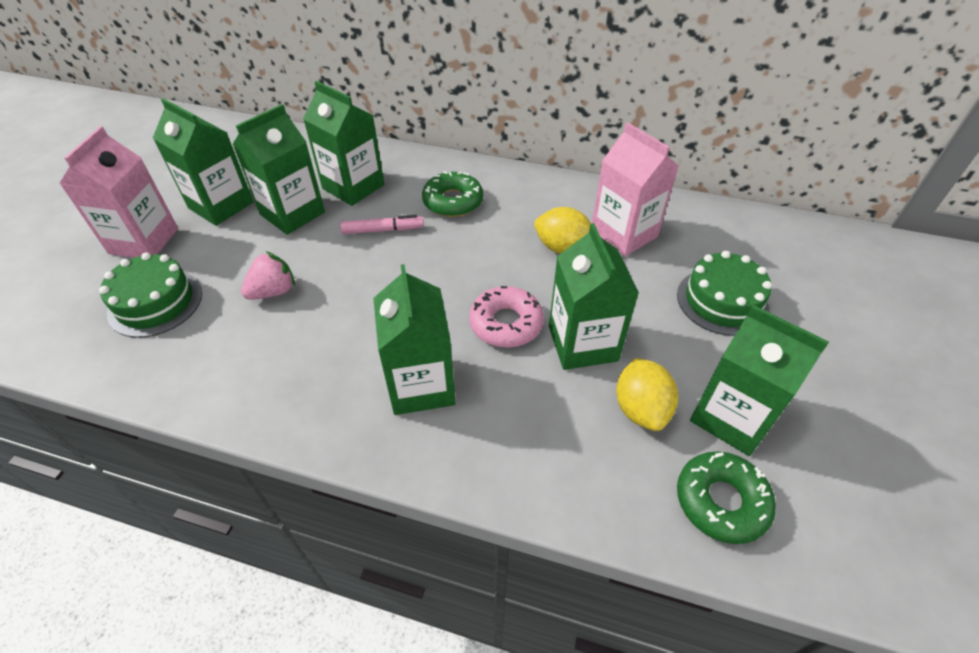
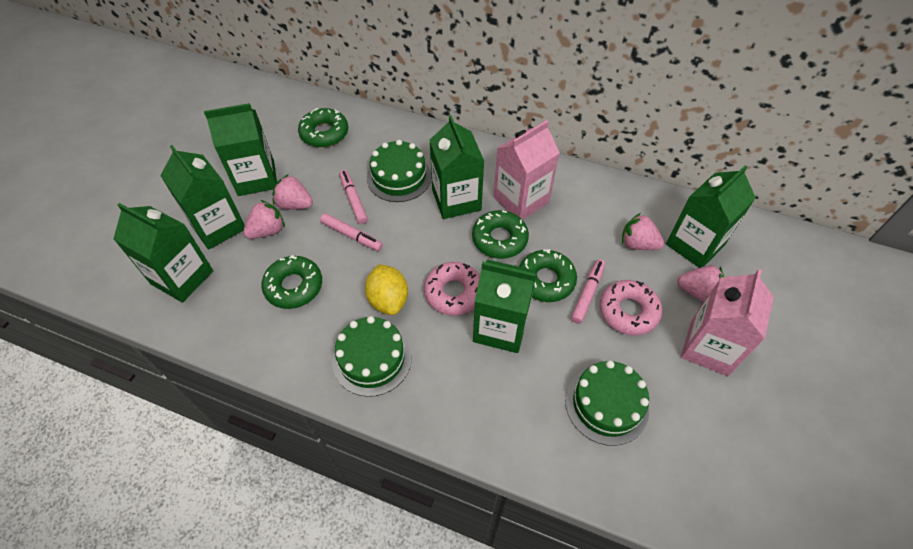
green cake: [99,253,202,338] [677,251,772,336] = 2 -> [332,316,412,397] [367,140,431,202] [565,360,649,446] = 3
green donut: [422,171,483,217] [677,451,776,544] = 2 -> [261,255,322,309] [298,108,348,147] [472,210,529,259] [519,249,577,302] = 4
pink donut: [469,286,544,348] = 1 -> [424,262,480,316] [600,280,662,336] = 2
pink marker: [340,215,424,234] = 1 -> [320,213,383,251] [339,170,368,224] [571,259,605,324] = 3
pink strawberry: [241,251,295,300] = 1 -> [243,200,285,239] [272,174,313,210] [622,213,664,250] [677,265,724,302] = 4
yellow lemon: [534,207,591,254] [616,358,678,431] = 2 -> [365,264,408,315] = 1

